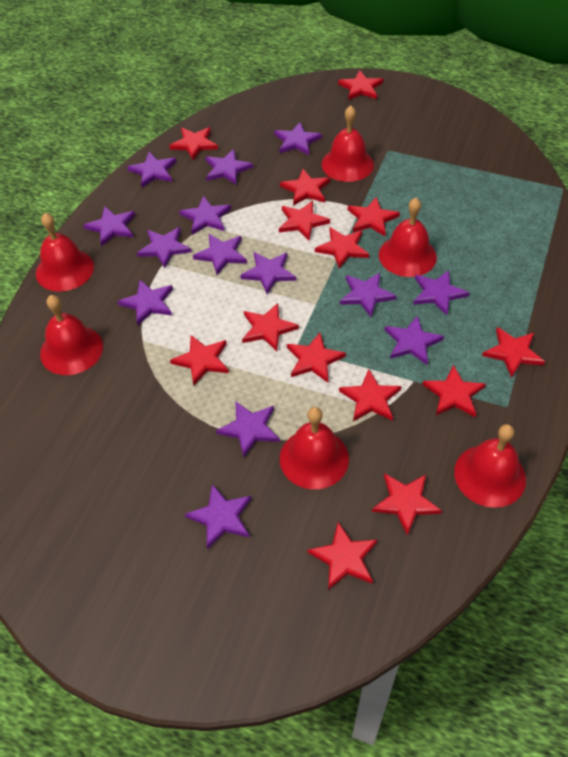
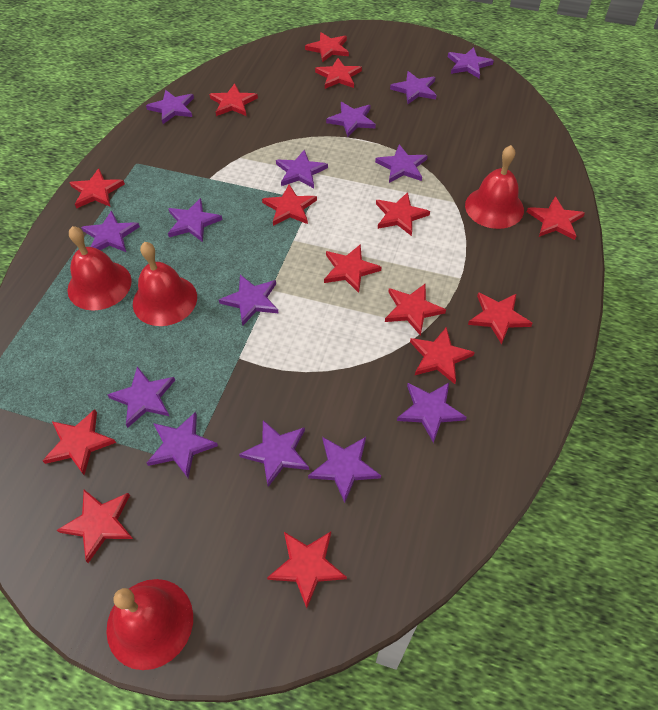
red bell: [36,213,94,292] [40,295,103,375] [280,407,349,489] [322,105,374,182] [379,198,437,277] [454,424,526,508] = 6 -> [67,226,132,311] [106,579,193,670] [133,242,197,326] [465,145,524,229] = 4

